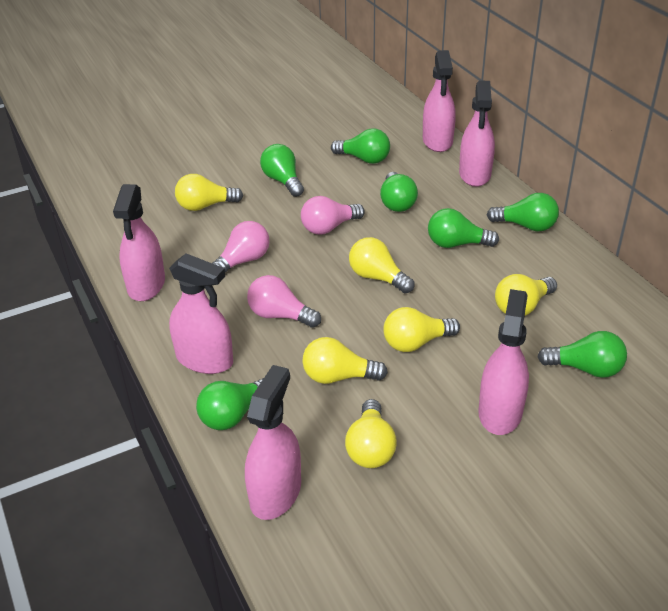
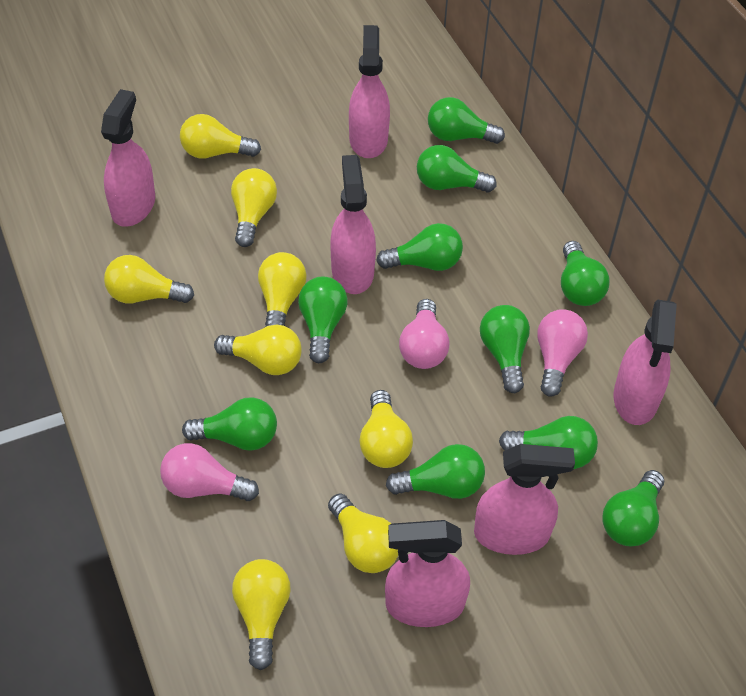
green light bulb: [196,378,264,430] [260,144,304,197] [331,128,390,164] [380,172,418,212] [428,208,499,248] [487,193,559,232] [537,331,627,378] = 7 -> [182,397,277,451] [298,277,347,363] [376,223,463,271] [386,444,485,499] [417,145,497,192] [428,97,505,144] [480,305,530,393] [499,416,598,469] [561,241,610,306] [602,470,664,546] = 10
yellow light bulb: [175,174,243,211] [302,337,388,384] [345,399,397,468] [349,237,414,293] [383,307,460,352] [495,274,557,316] = 6 -> [104,255,194,304] [180,114,261,159] [214,325,301,375] [231,168,277,247] [232,559,291,670] [258,252,307,327] [328,493,398,573] [359,390,413,468] = 8

